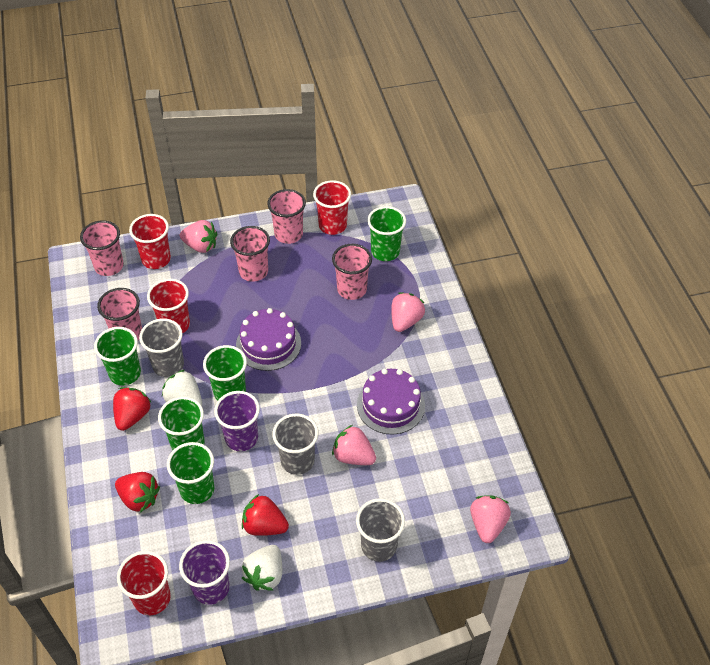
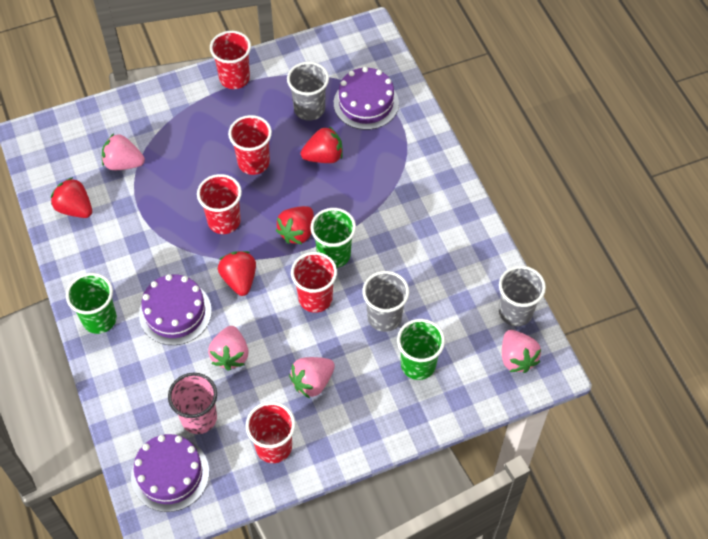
green cup: [94,327,141,386] [158,397,205,450] [167,442,214,504] [203,345,247,401] [367,206,406,261] = 5 -> [66,273,117,334] [311,208,356,268] [397,319,445,380] = 3
pink cup: [80,220,124,276] [97,288,142,340] [230,226,270,282] [267,189,306,244] [332,244,372,300] = 5 -> [168,373,217,434] = 1
purple cake: [236,308,301,371] [357,369,425,434] = 2 -> [131,434,209,512] [139,274,212,345] [334,67,399,130] = 3
purple cup: [179,540,230,605] [214,391,260,451] = 2 -> none = 0
red cup: [117,551,171,615] [129,214,171,269] [147,279,190,333] [313,180,351,235] = 4 -> [197,174,242,234] [210,31,251,89] [228,115,272,175] [245,402,295,463] [291,252,337,313] = 5
red strawberry: [113,387,152,431] [115,472,160,513] [242,494,289,536] = 3 -> [51,177,92,218] [218,251,256,296] [276,206,314,244] [301,126,343,163] = 4
white strawberry: [162,370,202,406] [242,545,282,591] = 2 -> none = 0

